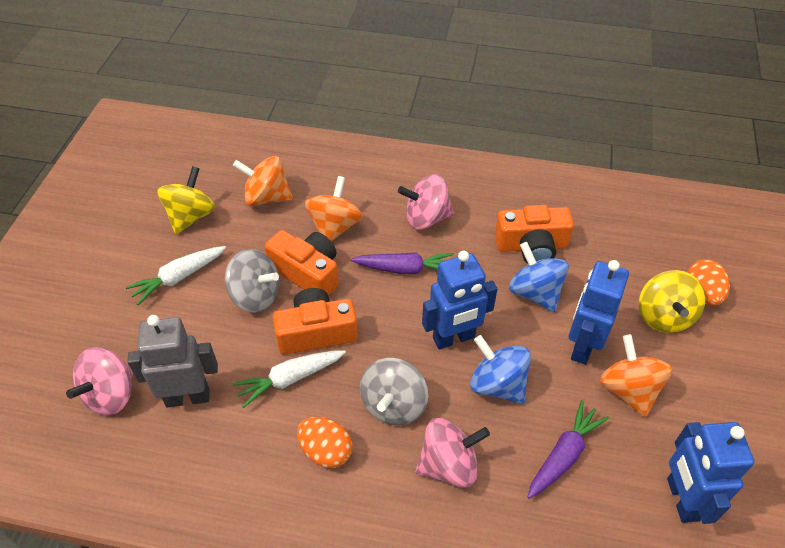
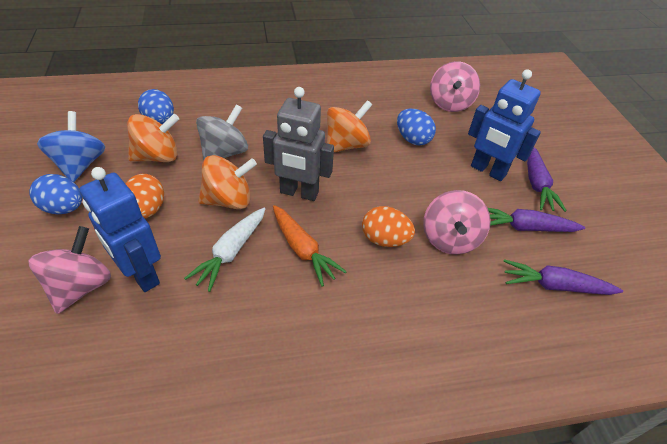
blue egg: none = 0 -> [29,174,82,214] [138,89,174,124] [397,109,436,146] = 3
blue robot: [422,251,497,349] [569,260,629,365] [667,422,754,524] = 3 -> [79,167,161,292] [468,69,541,181] = 2
blue spinning top: [470,335,531,404] [509,242,569,312] = 2 -> [37,111,105,182] = 1
grey spinning top: [225,249,280,313] [360,358,428,425] = 2 -> [196,104,248,161] = 1
orange camera: [265,230,339,296] [273,288,358,355] [495,205,574,264] = 3 -> none = 0
orange carrot: none = 0 -> [273,205,347,287] = 1
purple carrot: [351,252,454,274] [528,400,609,499] = 2 -> [488,208,585,232] [503,259,623,295] [527,147,567,212] = 3
white carrot: [125,246,226,305] [233,350,346,408] = 2 -> [184,208,266,292] = 1
yellow spinning top: [157,166,215,234] [639,270,706,333] = 2 -> none = 0

